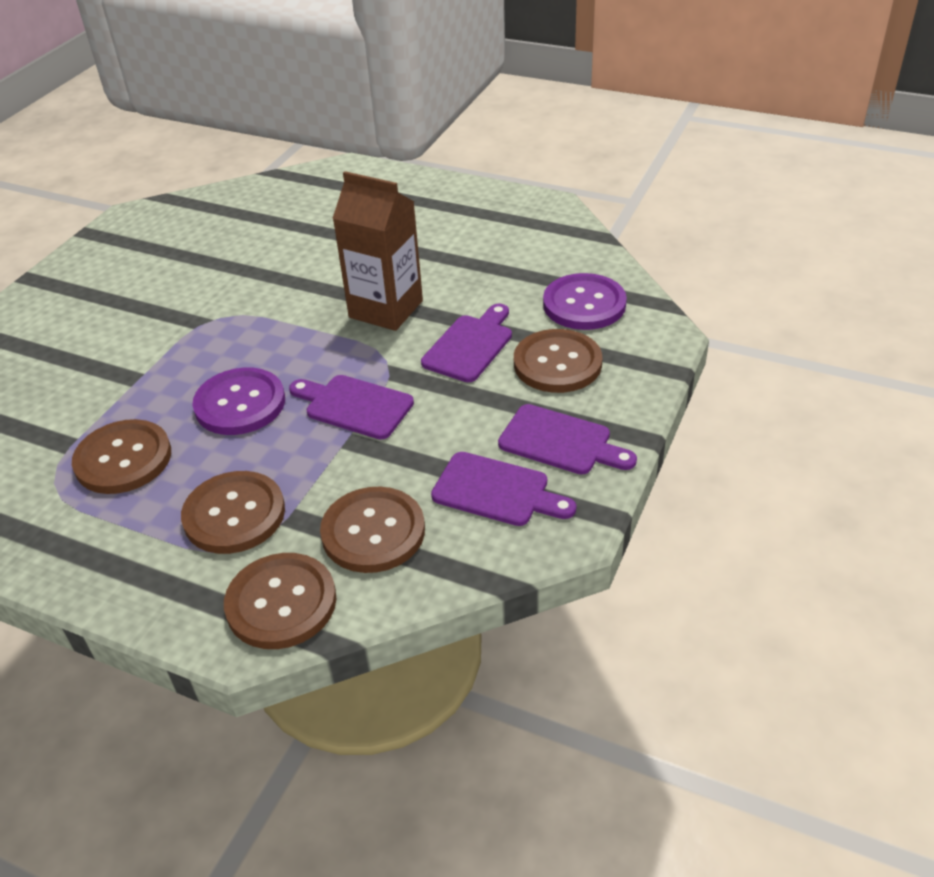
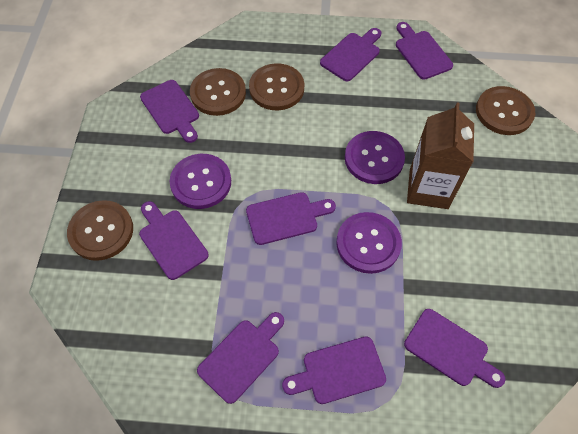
brown button: [72,419,171,494] [181,471,285,554] [224,553,336,649] [320,487,425,573] [514,329,602,393] = 5 -> [67,200,133,261] [190,68,246,116] [249,63,305,110] [476,86,535,135] = 4
purple button: [192,367,285,435] [543,273,627,330] = 2 -> [170,154,231,209] [336,212,402,274] [345,131,405,184] = 3
purple cutting board: [289,375,414,439] [421,304,512,382] [431,452,577,526] [498,404,637,475] = 4 -> [139,201,209,280] [140,80,199,143] [197,312,284,404] [246,192,336,245] [282,337,386,404] [320,28,382,81] [396,22,453,80] [404,309,505,388] = 8

